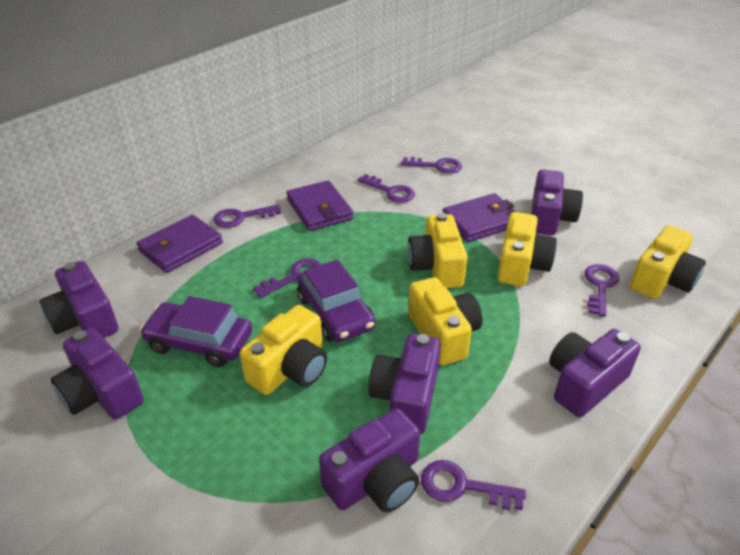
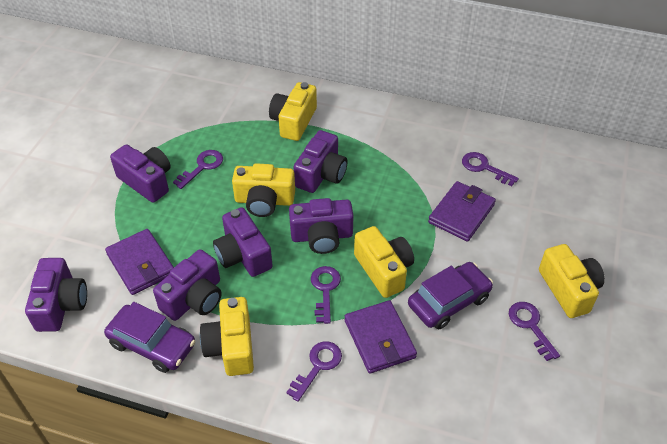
purple key: [213,204,281,228] [253,258,322,298] [357,174,415,203] [401,157,462,174] [421,460,526,510] [585,264,619,317] = 6 -> [173,150,223,189] [286,341,342,402] [311,266,341,324] [462,152,519,186] [509,302,560,361] = 5

